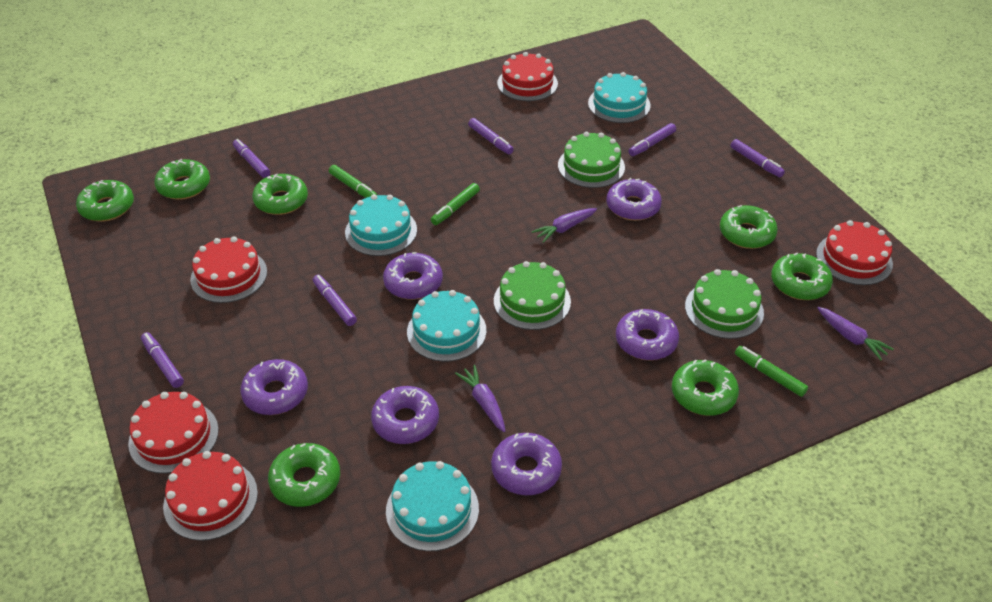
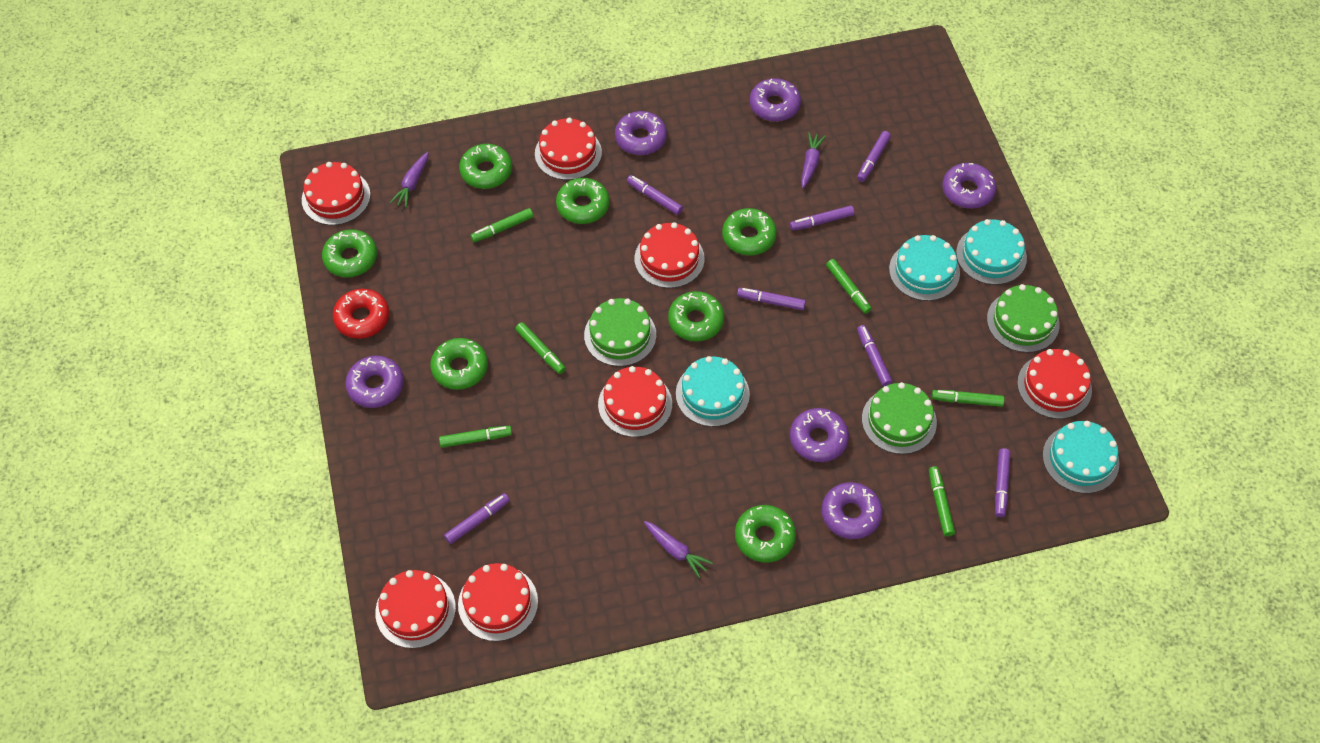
green marker: [329,165,377,198] [431,183,480,225] [735,346,808,397] = 3 -> [439,426,512,448] [470,208,534,242] [515,322,566,374] [826,259,872,314] [929,466,955,537] [932,390,1005,407] = 6
purple marker: [141,332,184,388] [233,139,270,178] [313,275,357,326] [468,118,514,154] [629,123,676,156] [731,139,785,177] = 6 -> [444,493,510,544] [627,175,683,215] [737,288,806,310] [790,205,854,231] [857,131,891,182] [857,325,892,387] [995,448,1011,517] = 7
red cake: [128,392,219,474] [163,451,258,541] [190,236,267,303] [497,52,558,101] [816,220,893,285] = 5 -> [302,162,371,225] [375,570,456,648] [458,563,538,641] [535,118,602,180] [598,366,672,437] [635,222,705,288] [1017,349,1092,419] = 7
red donut: none = 0 -> [333,289,390,339] = 1

